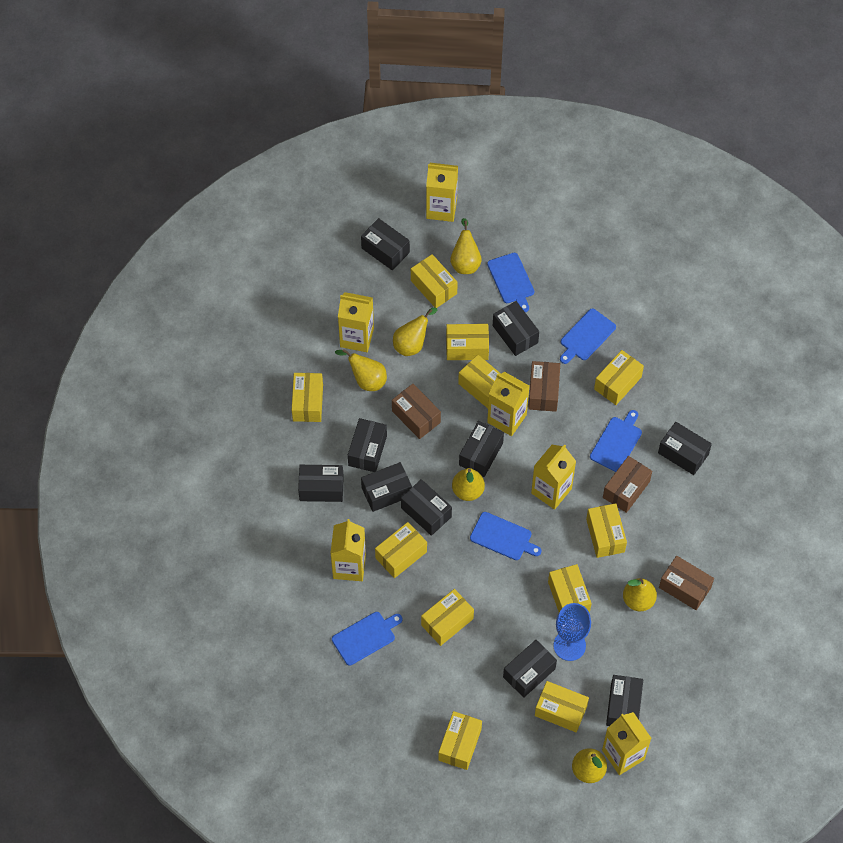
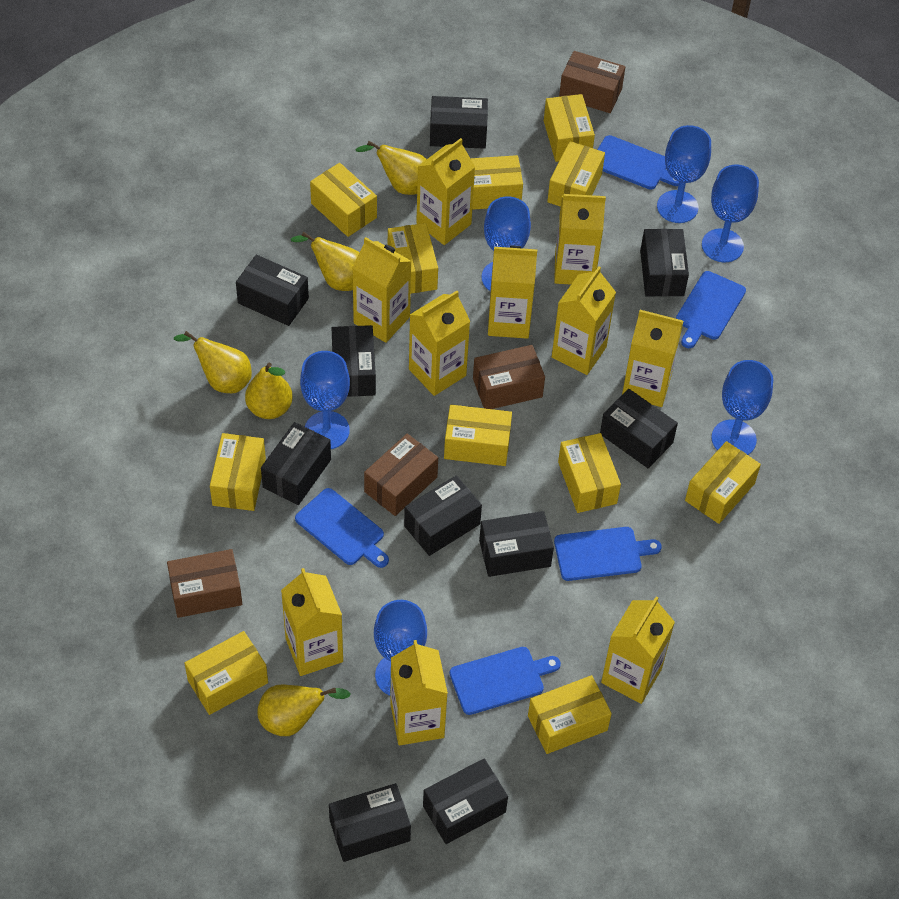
blue goblet: [553,603,591,661] = 1 -> [300,351,350,449] [374,600,427,696] [482,196,531,291] [657,125,711,223] [702,165,759,262] [711,360,773,455] = 6
yellow carton: [330,519,366,581] [338,292,374,352] [426,163,458,222] [487,372,529,436] [531,444,576,510] [602,712,652,775] = 6 -> [281,568,343,676] [352,237,412,343] [390,640,448,745] [409,291,470,396] [416,138,475,245] [488,245,537,339] [552,267,616,375] [554,194,606,285] [601,597,675,704] [622,310,683,407] = 10
yellow pear: [335,349,387,391] [393,307,437,356] [450,218,482,274] [452,468,485,501] [572,748,607,783] [623,578,657,611] = 6 -> [174,331,252,393] [245,363,293,419] [258,685,351,736] [291,232,360,291] [356,141,427,195] = 5

